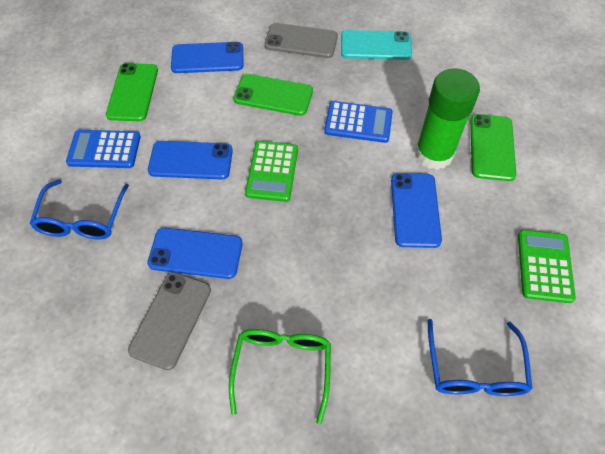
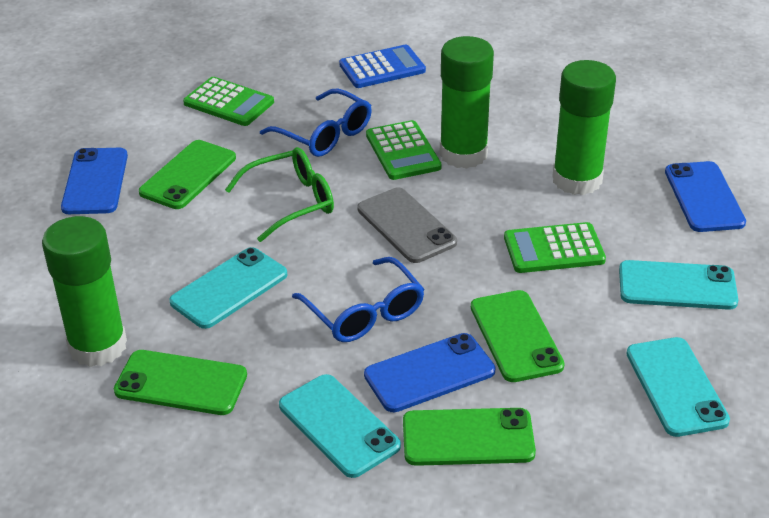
blue calculator: [66,130,141,168] [324,101,393,143] = 2 -> [339,45,426,88] = 1
blue phone: [147,228,243,279] [148,141,233,180] [171,42,243,73] [391,173,442,248] = 4 -> [61,148,128,214] [364,333,496,412] [665,161,746,232] = 3
green calculator: [245,141,298,202] [518,230,576,303] = 2 -> [183,77,274,126] [366,120,442,180] [504,222,606,273] = 3
green glue stick: [415,68,480,170] = 1 -> [42,216,127,367] [439,36,494,169] [552,60,616,195] = 3
green phone: [106,63,158,121] [233,74,313,116] [470,114,516,181] = 3 -> [114,350,247,415] [139,140,236,209] [403,408,536,466] [471,290,565,382] = 4
grey phone: [128,272,211,370] [264,23,338,58] = 2 -> [357,187,457,263] = 1
turquoise phone: [341,30,412,60] = 1 -> [169,247,287,329] [279,374,401,478] [619,260,738,310] [626,337,730,437] = 4

